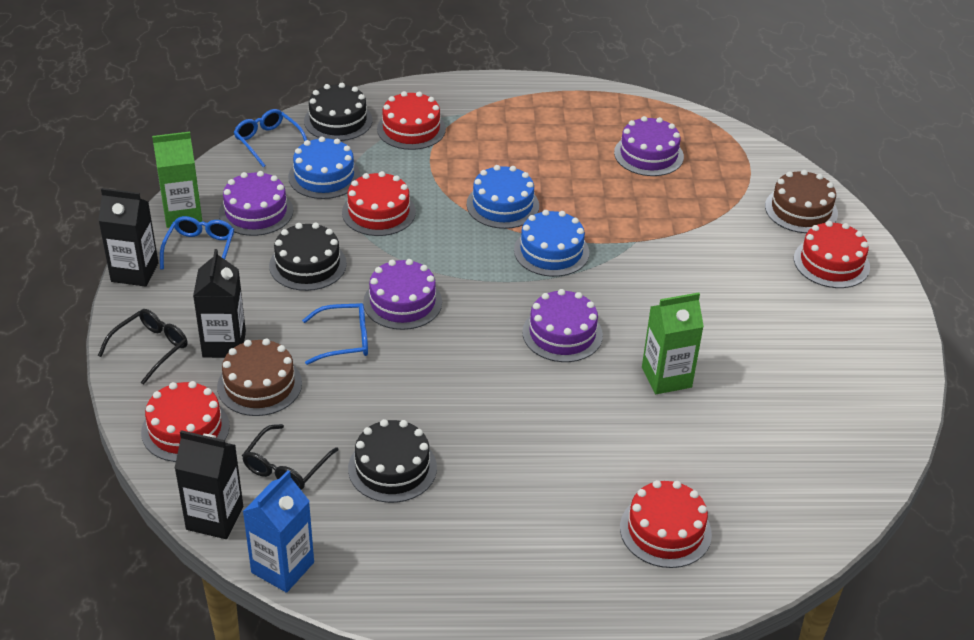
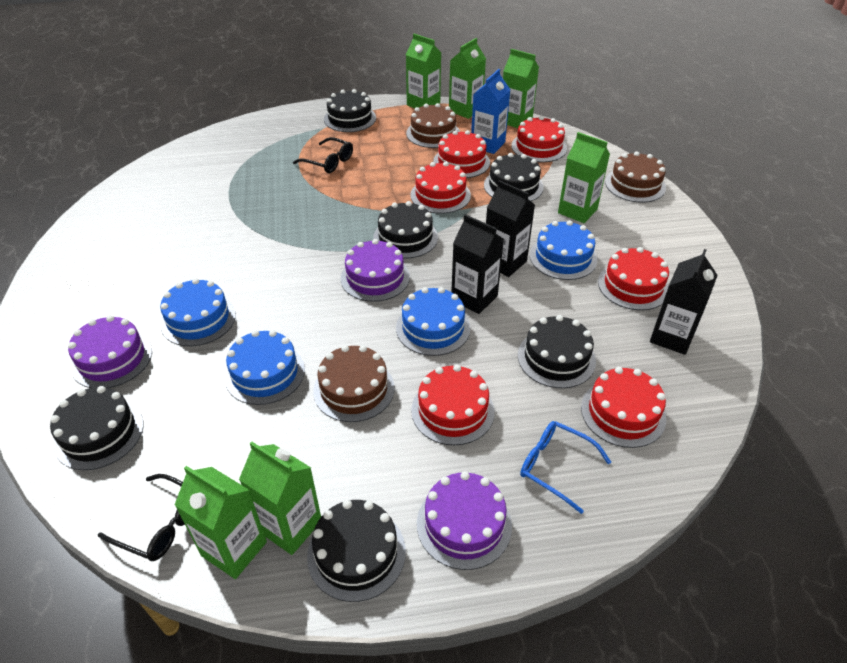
black cake: [269,223,347,291] [304,83,372,141] [348,419,437,503] = 3 -> [50,386,144,470] [307,500,406,602] [324,89,376,132] [373,201,438,258] [484,153,544,201] [518,315,596,388] = 6
blue cake: [288,137,360,199] [466,165,539,229] [514,210,589,277] = 3 -> [160,278,236,346] [224,330,305,405] [396,287,470,356] [530,220,597,280] = 4
blue glasses: [160,216,234,270] [234,109,307,168] [302,303,368,365] = 3 -> [520,421,611,514] = 1
brown cake: [217,339,302,416] [765,170,838,233] = 2 -> [313,345,394,422] [406,103,460,148] [605,151,666,203] = 3
green carton: [152,132,202,228] [642,292,704,394] = 2 -> [175,466,267,579] [239,442,321,555] [406,34,441,108] [449,38,486,119] [503,49,539,128] [558,132,610,223] = 6
purple cake: [219,171,293,236] [363,259,442,330] [522,289,603,362] [614,116,684,176] = 4 -> [68,315,152,388] [341,239,410,302] [417,471,512,570] = 3
red cake: [141,381,230,462] [342,171,416,236] [377,91,446,150] [620,480,712,568] [794,221,870,288] = 5 -> [410,162,471,214] [411,364,495,445] [433,130,490,178] [511,116,567,162] [581,367,666,448] [598,247,669,310] = 6

